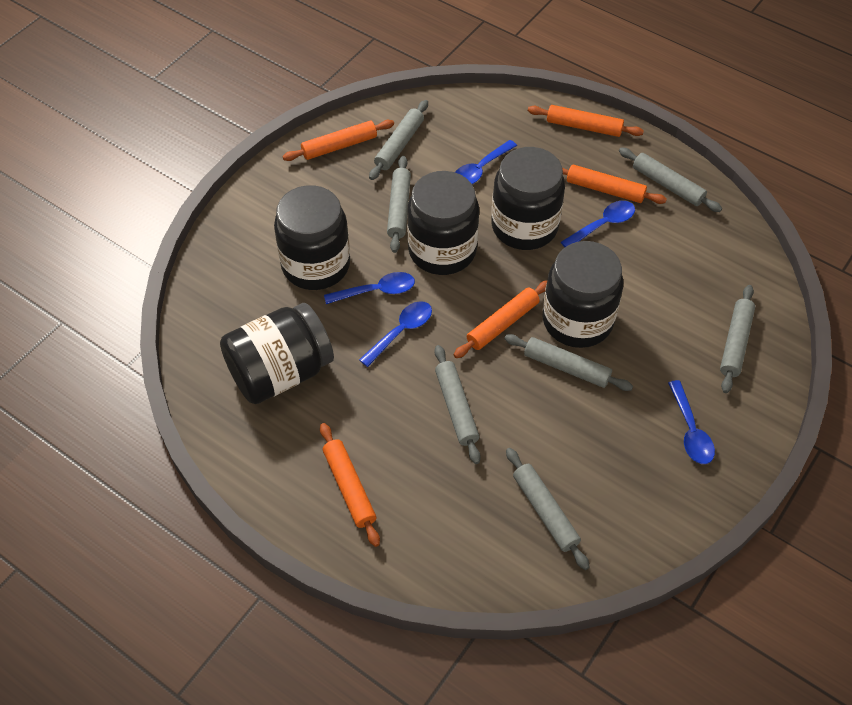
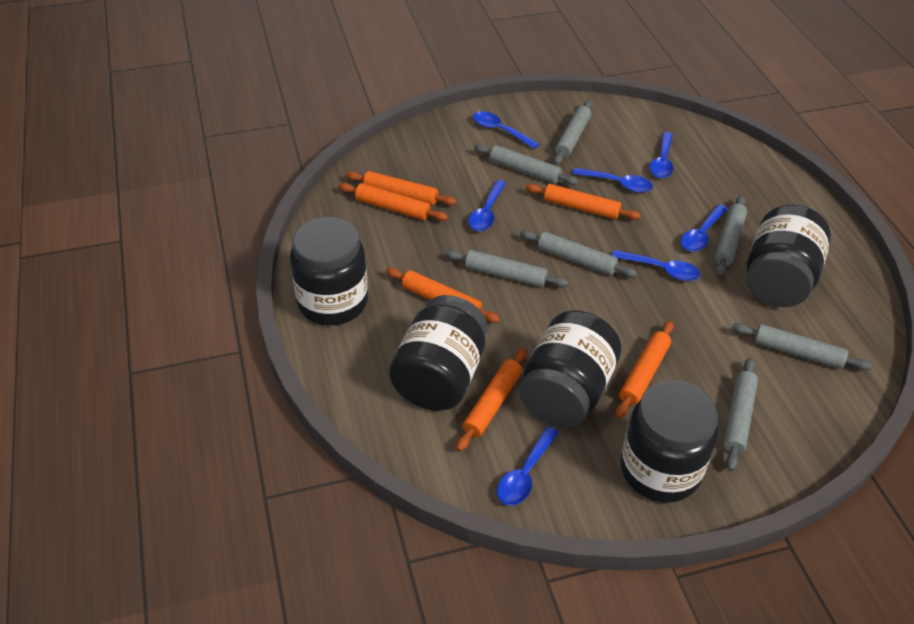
blue spoon: [324,272,415,304] [359,301,432,367] [455,140,517,184] [561,201,635,247] [668,380,715,464] = 5 -> [469,180,506,231] [473,111,539,149] [497,426,559,505] [572,168,653,193] [612,250,700,281] [650,132,673,178] [681,204,728,252] = 7
orange rolling pin: [282,120,394,161] [320,423,380,547] [454,280,547,358] [528,105,644,137] [562,165,667,204] = 5 -> [339,183,448,221] [346,171,456,205] [386,268,500,323] [456,348,527,452] [525,184,641,220] [616,321,674,418] = 6

